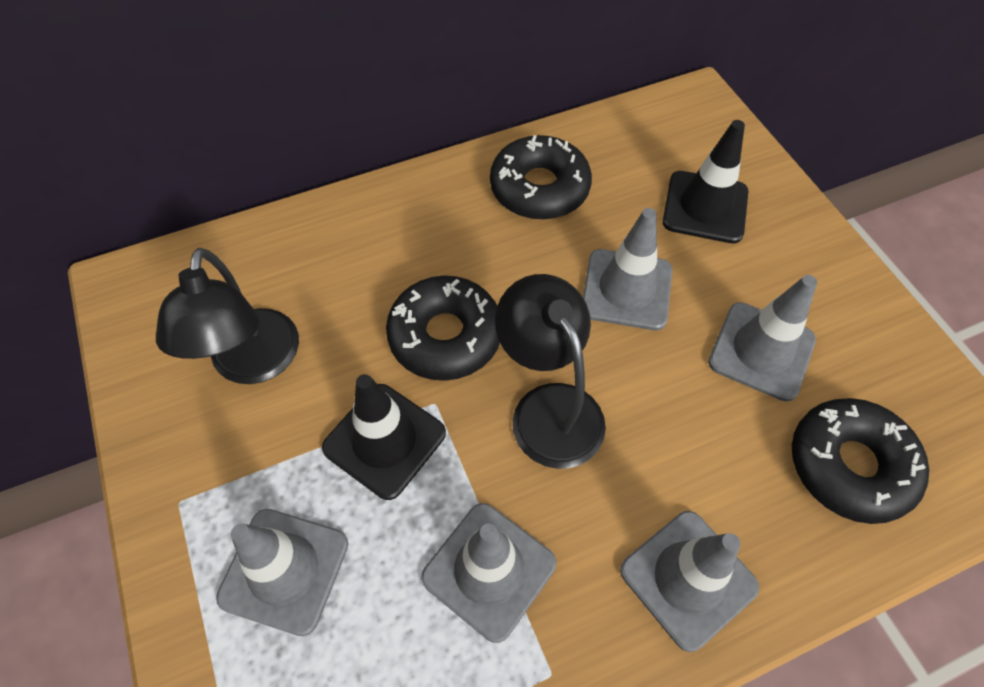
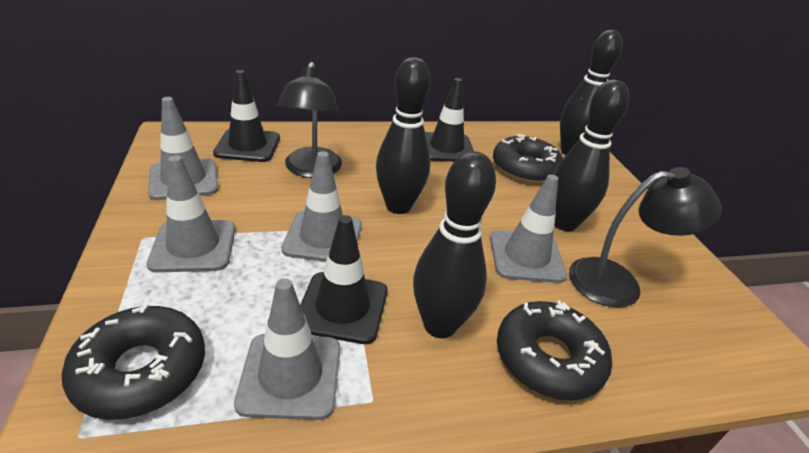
black bowling pin: none = 0 -> [376,57,431,214] [413,151,496,338] [553,80,629,231] [560,30,622,155] = 4
black traffic cone: [322,374,446,500] [663,120,749,243] = 2 -> [213,70,280,162] [300,215,388,344] [425,78,474,162] = 3

